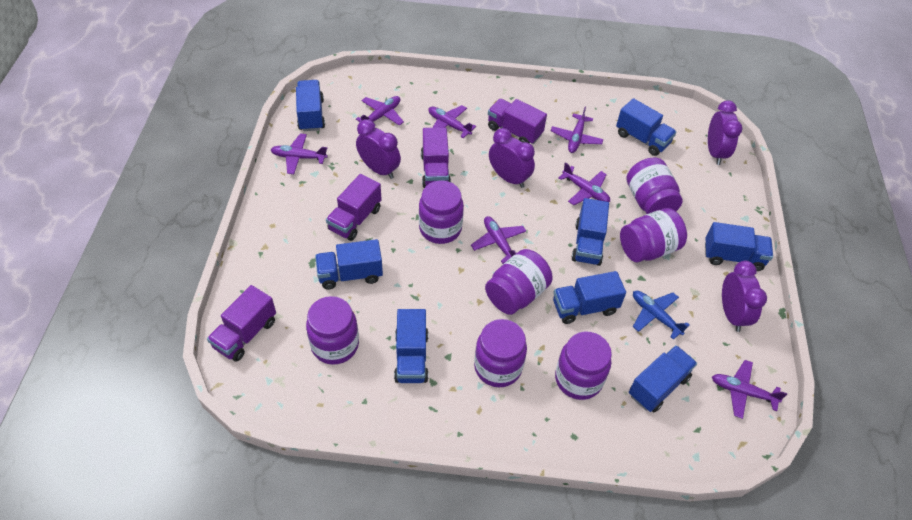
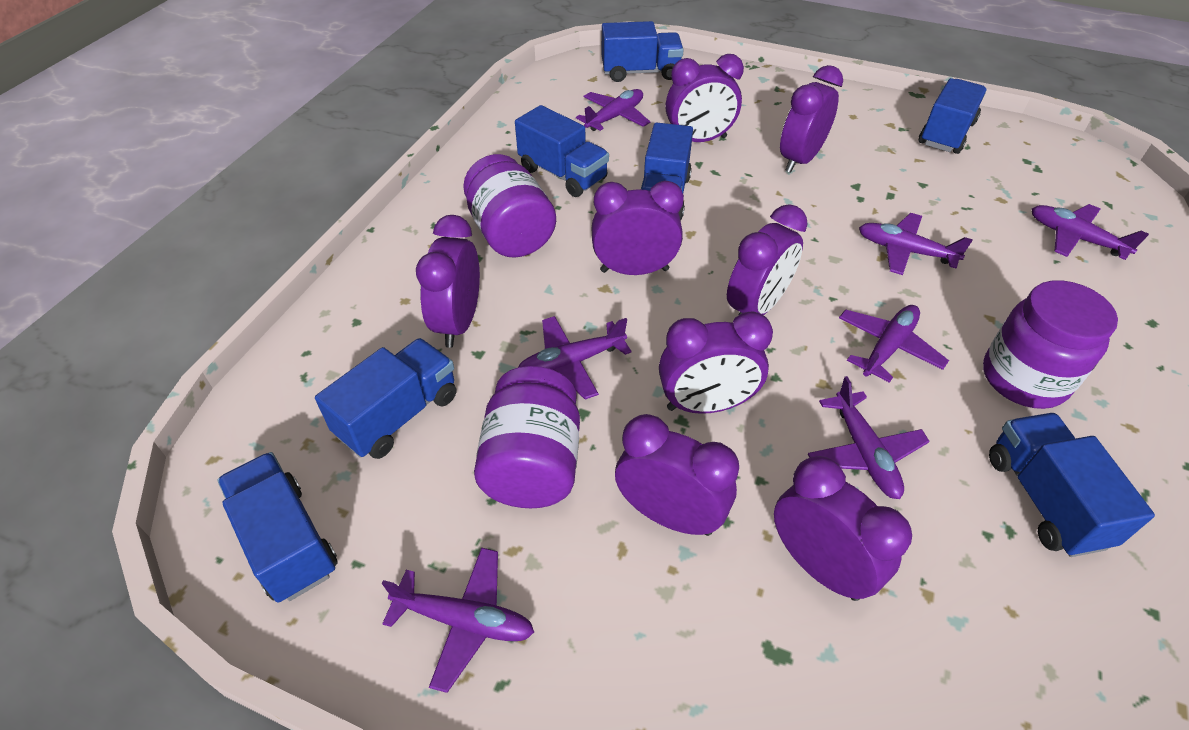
blue plane: [633,291,690,340] = 1 -> none = 0
blue truck: [296,80,325,131] [315,239,383,289] [394,309,428,383] [553,271,626,324] [572,198,609,266] [616,98,676,156] [629,345,697,412] [705,222,773,271] = 8 -> [217,452,338,603] [315,338,456,459] [515,105,609,197] [602,21,684,82] [641,122,693,220] [919,78,987,154] [989,413,1155,557] = 7
purple clock: [356,119,401,179] [489,128,535,188] [708,100,743,165] [722,261,767,332] = 4 -> [416,215,480,348] [591,181,684,275] [615,414,739,536] [659,311,773,414] [665,54,744,142] [727,204,808,315] [774,456,912,601] [780,65,843,173] = 8
purple jar: [306,296,359,365] [419,181,464,244] [474,319,527,387] [485,249,553,315] [555,331,612,400] [620,208,687,262] [626,158,682,214] = 7 -> [463,154,556,258] [474,366,580,508] [983,280,1118,409] = 3
purple truck: [207,285,276,361] [326,174,382,241] [421,128,451,188] [488,99,547,144] = 4 -> none = 0

